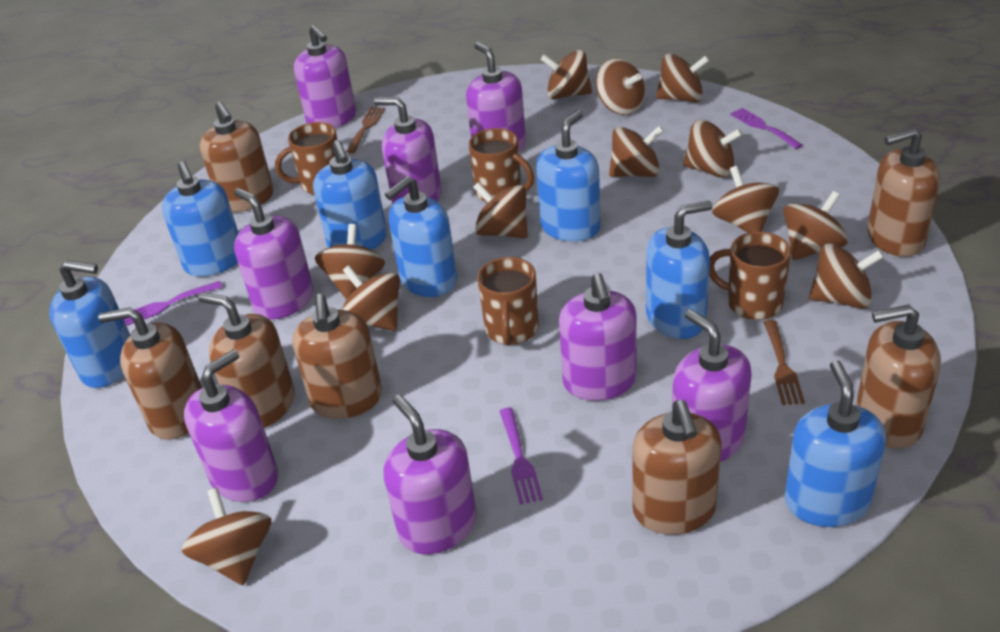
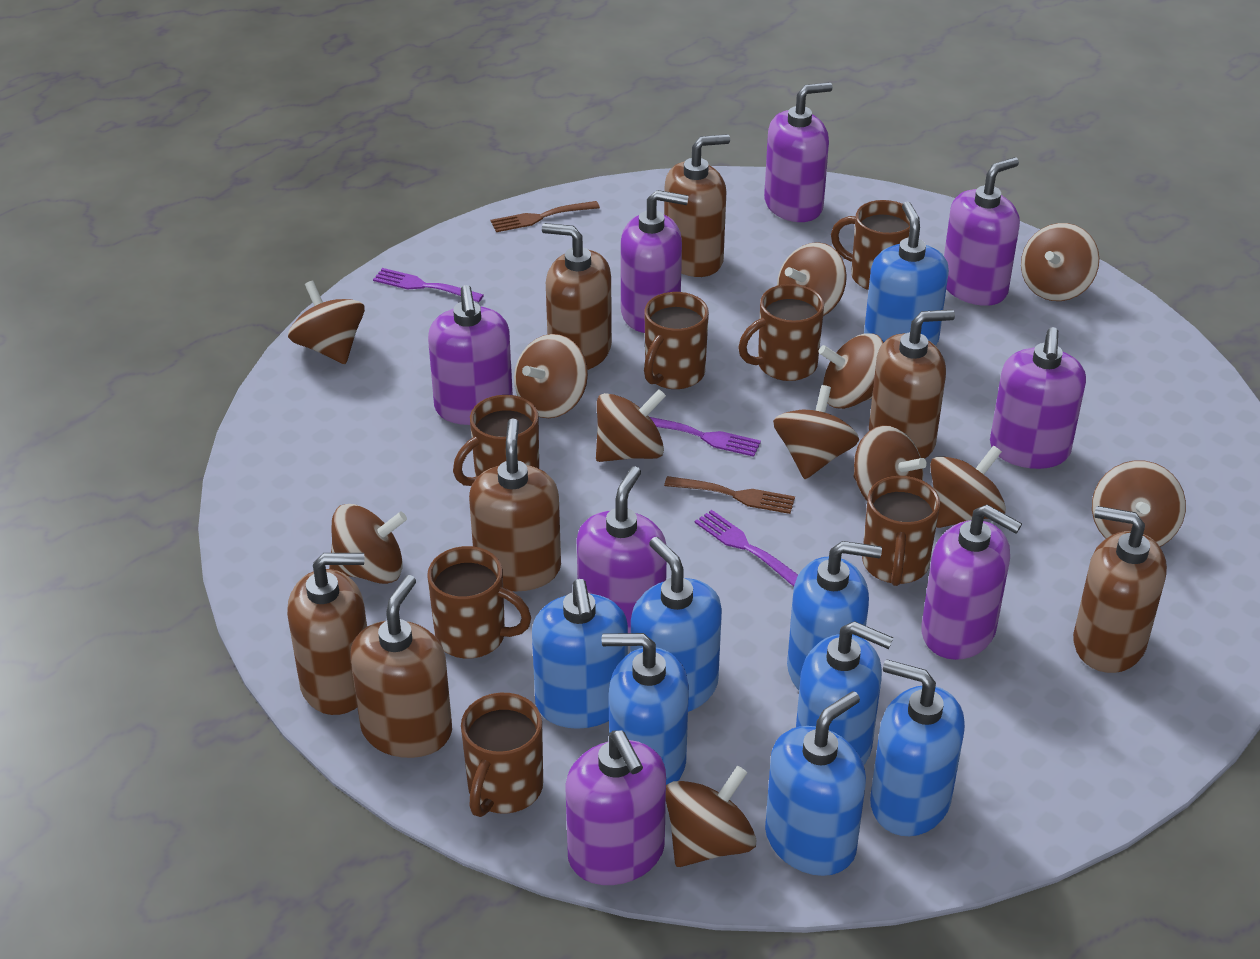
blue soap dispenser: [49,260,130,388] [162,161,239,277] [313,140,387,250] [385,176,457,297] [536,110,601,242] [646,201,713,339] [784,360,886,527] = 7 -> [532,579,628,729] [602,633,689,785] [631,537,722,712] [765,691,866,876] [787,541,882,690] [796,621,893,765] [864,202,949,346] [870,659,965,836] = 8
brown mug: [275,122,337,195] [469,128,534,203] [477,257,539,346] [709,232,791,320] = 4 -> [427,546,531,659] [453,395,539,486] [461,693,543,817] [644,292,709,389] [738,284,824,381] [831,200,910,290] [862,476,940,586] = 7

